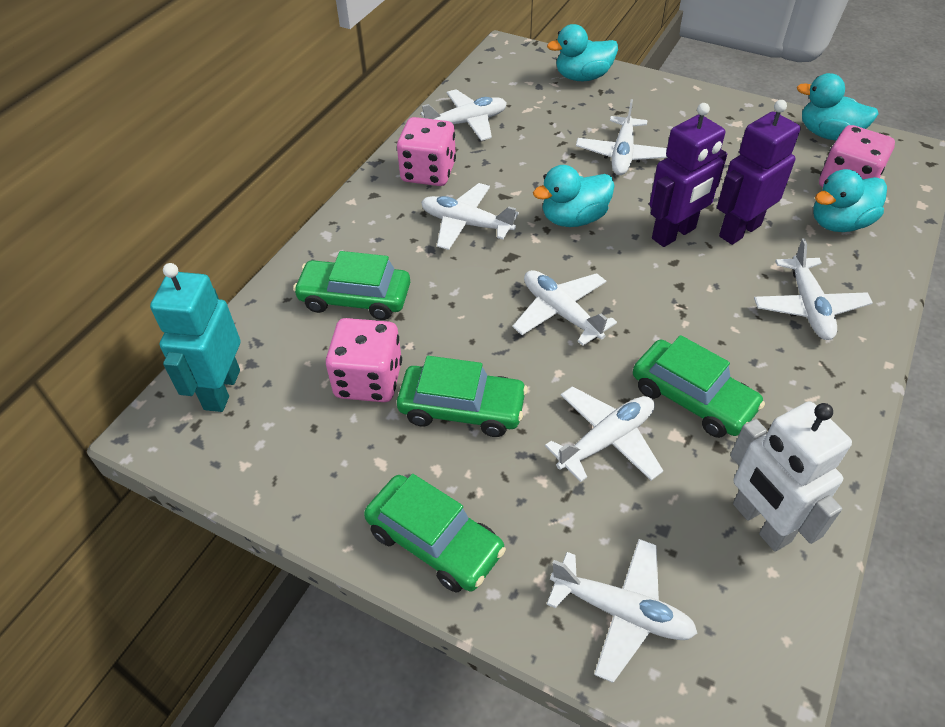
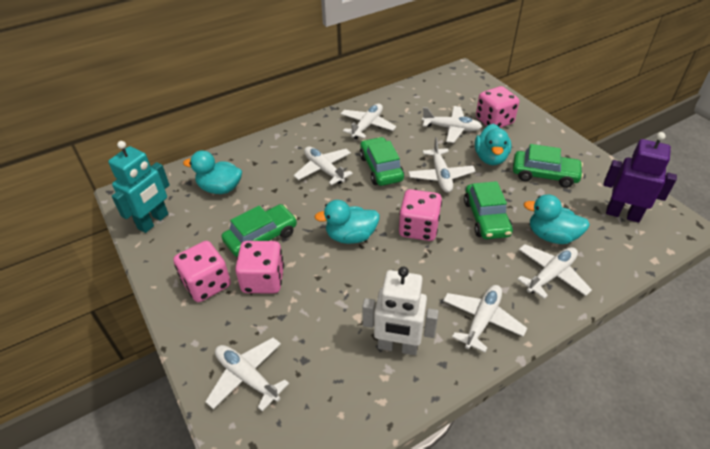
pink dice: [326,318,402,402] [397,117,456,186] [819,125,895,187] = 3 -> [173,241,231,302] [235,241,284,293] [399,189,442,241] [476,86,519,128] = 4
purple robot: [649,103,727,247] [717,100,801,245] = 2 -> [603,132,677,223] = 1

